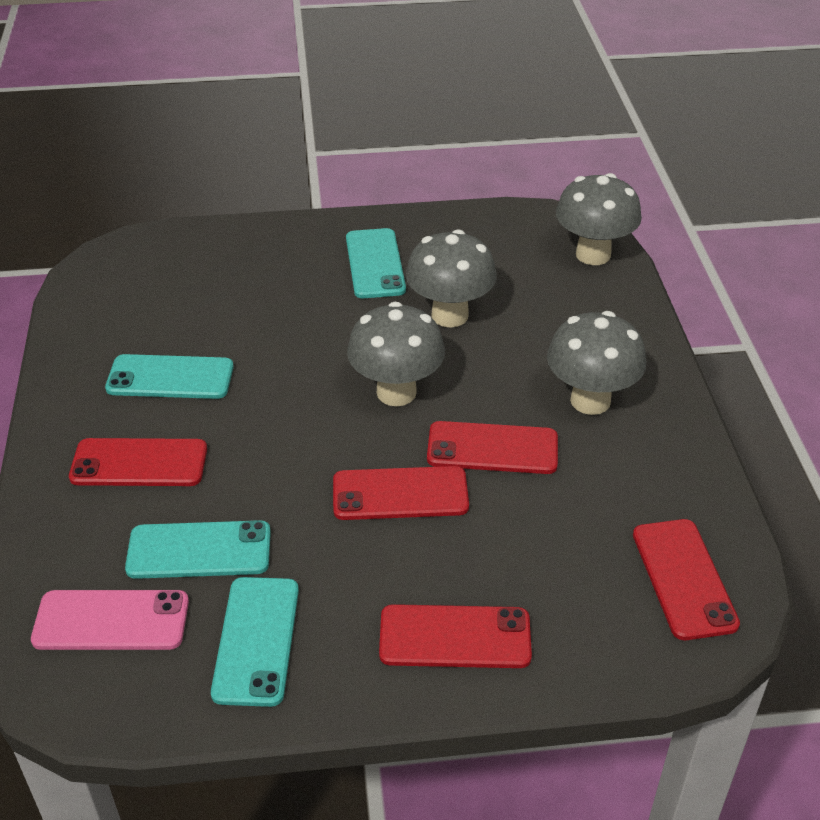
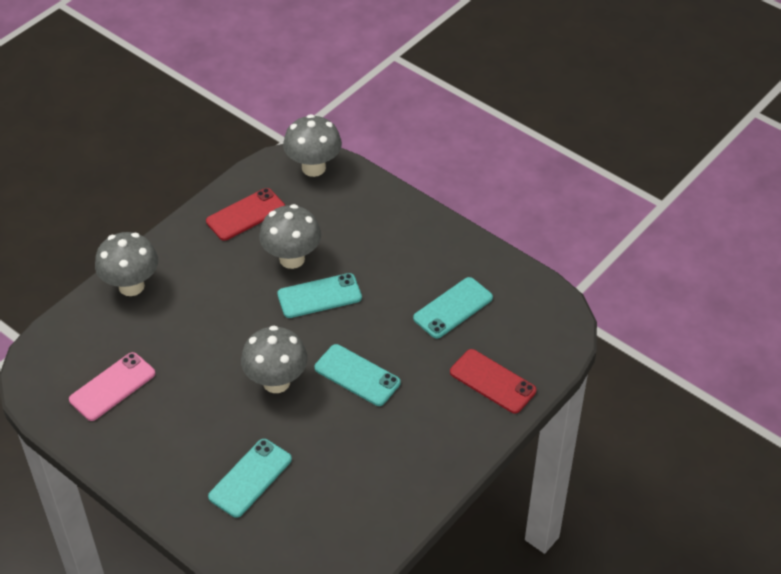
red phone: [69,438,207,486] [333,466,469,520] [379,604,532,668] [427,421,558,474] [633,519,740,640] = 5 -> [206,188,285,241] [450,349,536,414] = 2

